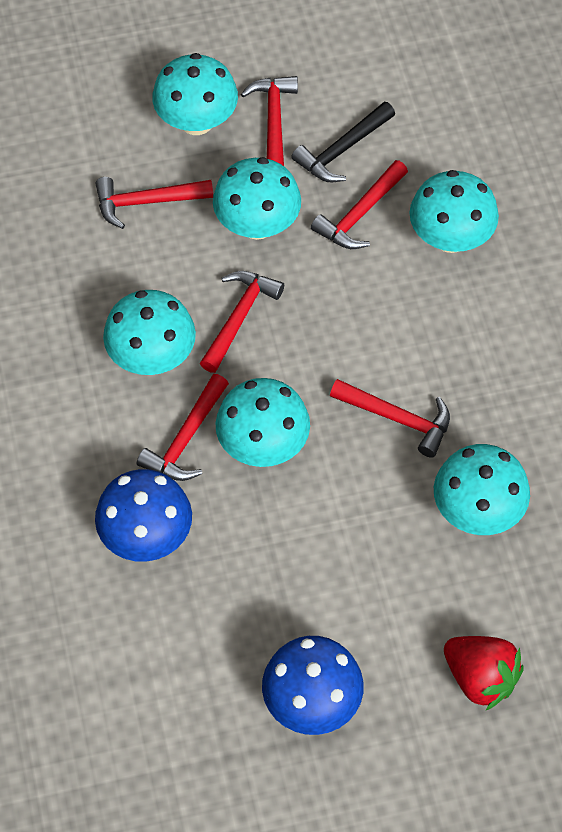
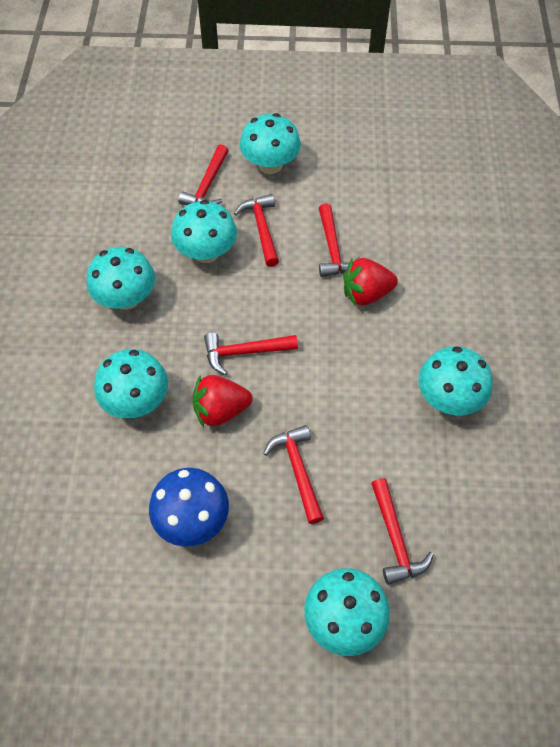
black hammer: [291,102,395,182] = 1 -> none = 0
blue mushroom: [95,469,192,562] [262,636,364,735] = 2 -> [149,468,229,547] = 1
red strawberry: [444,636,524,710] = 1 -> [192,375,253,427] [343,258,398,306] = 2

